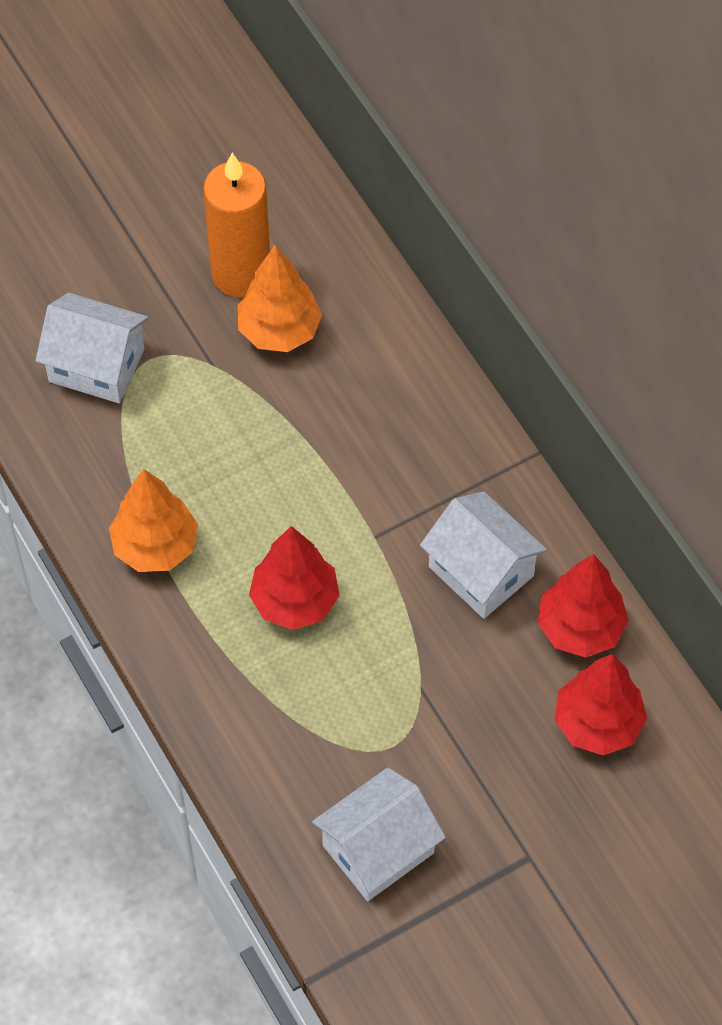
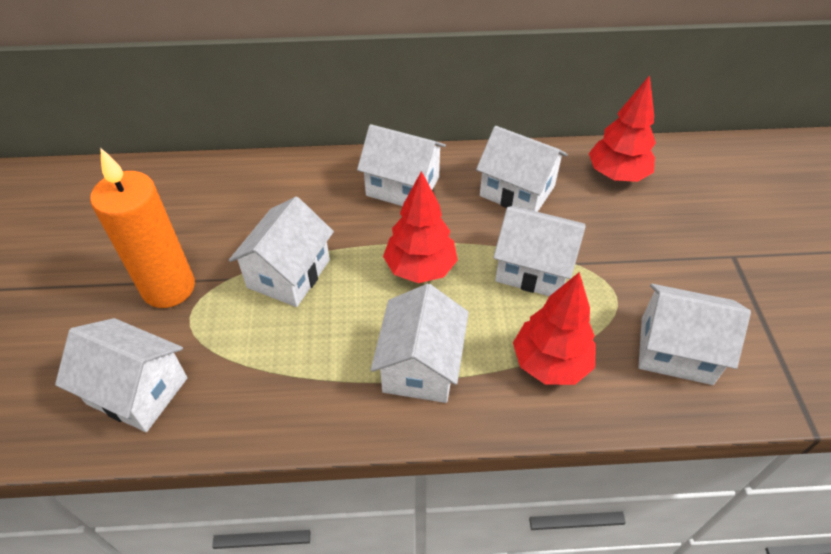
orange tree: [109,469,198,572] [238,245,322,352] = 2 -> none = 0
white house: [35,293,148,403] [312,767,446,901] [420,491,547,619] = 3 -> [55,318,187,432] [229,196,334,307] [357,124,446,206] [371,284,469,403] [476,126,568,212] [493,206,585,296] [638,284,751,385] = 7

